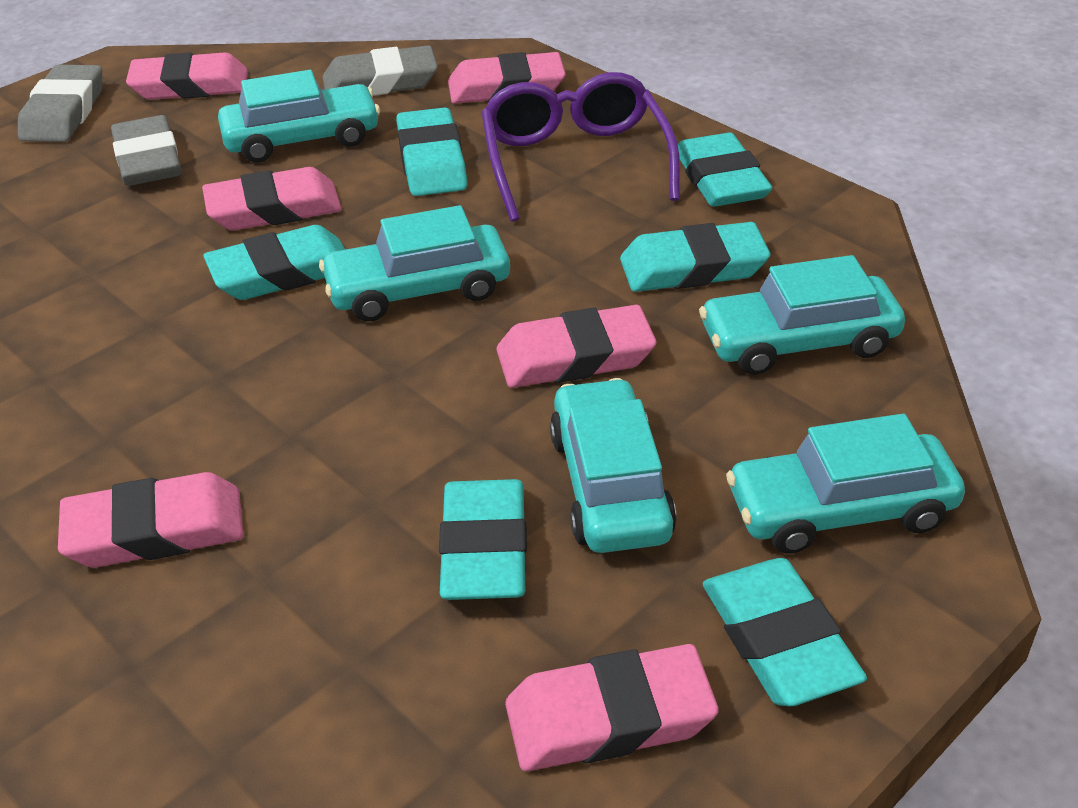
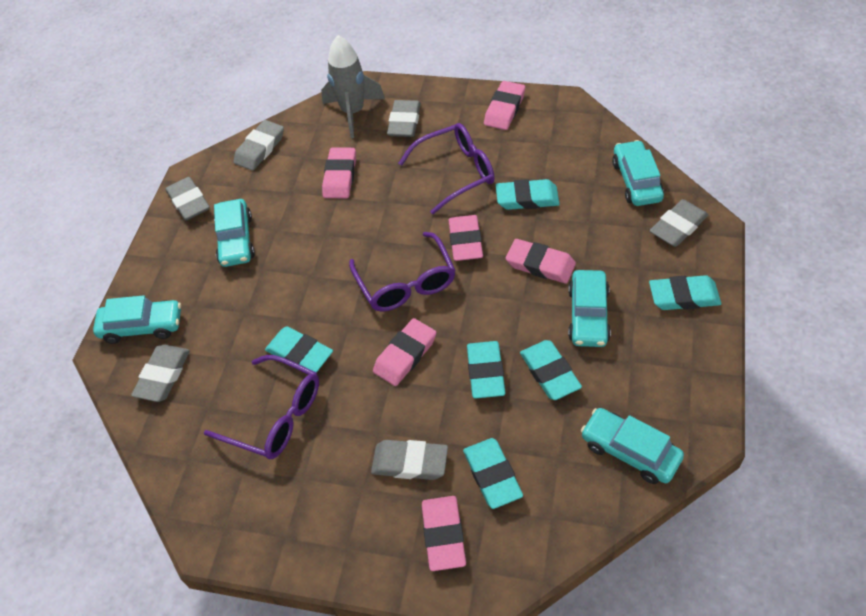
grey eraser: [18,65,102,142] [111,115,182,186] [322,45,438,96] = 3 -> [131,345,190,402] [166,177,210,220] [234,120,284,171] [371,440,448,480] [387,100,421,137] [649,199,708,247] = 6
grey rocket: none = 0 -> [321,35,385,138] = 1
purple glasses: [481,72,680,222] = 1 -> [204,355,319,459] [349,232,455,312] [398,123,495,214] = 3

